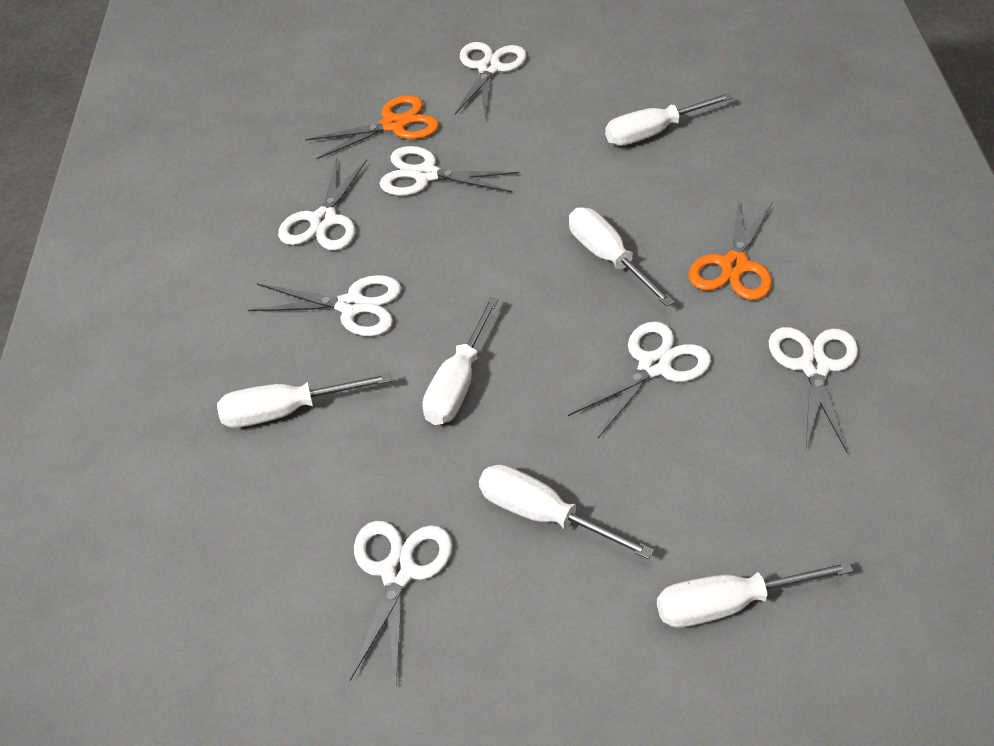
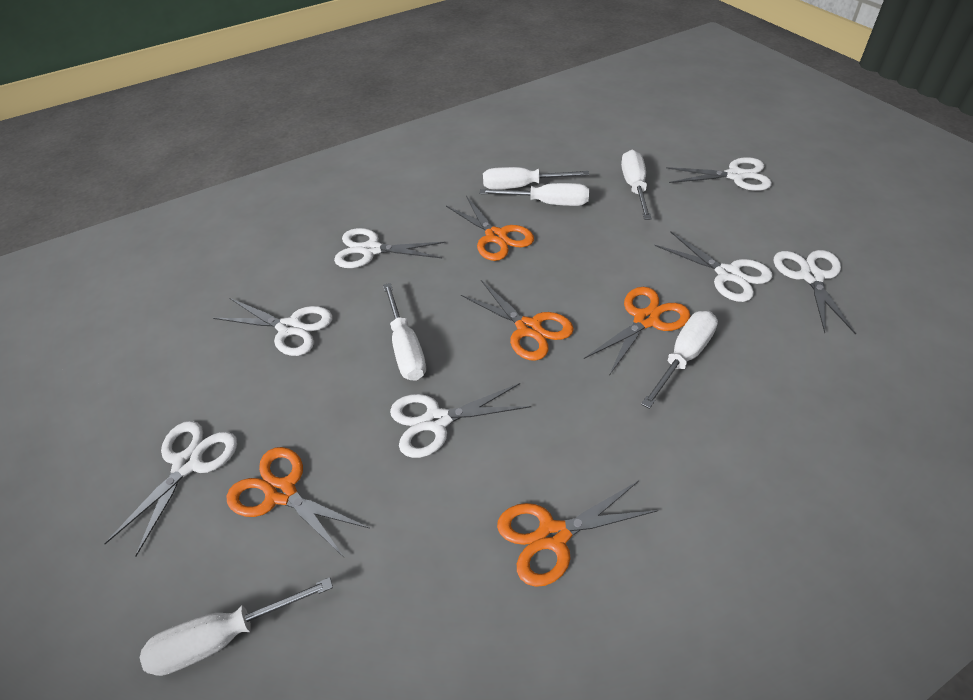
orange scissors: [305,95,439,159] [689,198,772,300] = 2 -> [226,447,369,557] [446,196,534,261] [461,280,574,361] [497,481,659,587] [584,287,690,376] = 5

